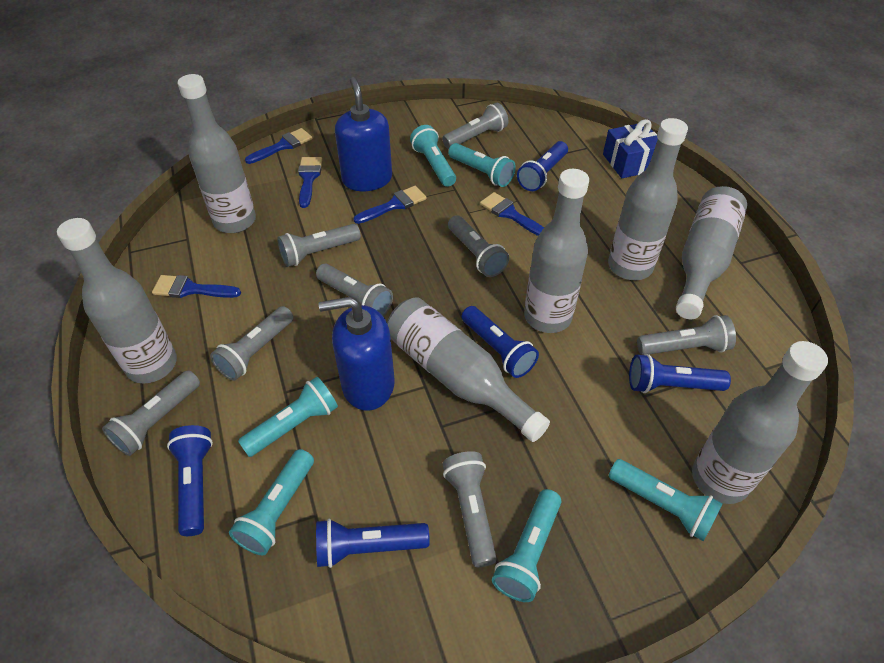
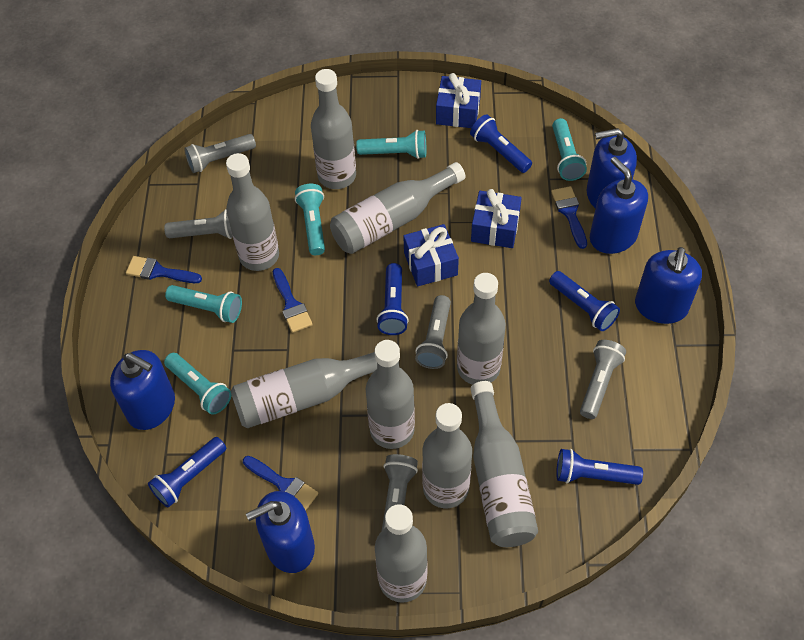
blue brush: [152,275,241,298] [245,128,312,164] [298,157,322,208] [354,186,427,224] [480,192,544,236] = 5 -> [126,256,202,283] [243,456,319,510] [272,268,313,333] [551,186,587,249] = 4
blue gift: [603,119,658,178] = 1 -> [403,224,459,286] [436,73,481,128] [471,189,522,248] = 3
blue soap dispenser: [319,297,395,411] [335,77,392,191] = 2 -> [110,350,175,430] [246,491,315,573] [587,128,637,209] [590,157,648,254] [635,247,702,324] = 5
grey bottle: [57,218,177,383] [177,74,256,233] [387,297,550,442] [524,169,589,333] [608,118,688,280] [676,186,747,319] [692,341,828,504] = 7 -> [226,153,279,271] [231,352,377,428] [311,69,356,189] [330,162,465,254] [366,340,415,449] [375,504,427,603] [422,403,472,508] [457,273,506,385] [471,381,538,547] = 9
grey flashlight: [102,370,200,456] [210,306,294,381] [277,224,361,267] [316,264,393,316] [442,103,509,149] [442,451,497,567] [448,215,509,277] [637,315,736,355] = 8 -> [164,209,233,239] [184,134,256,173] [382,454,418,530] [415,295,451,369] [580,340,626,419] = 5
turquoise flashlight: [229,449,314,555] [238,377,338,457] [410,125,456,187] [448,143,516,187] [492,489,561,602] [609,459,723,541] = 6 -> [164,353,232,415] [165,285,242,323] [295,184,325,255] [356,130,426,159] [552,118,587,181] = 5

